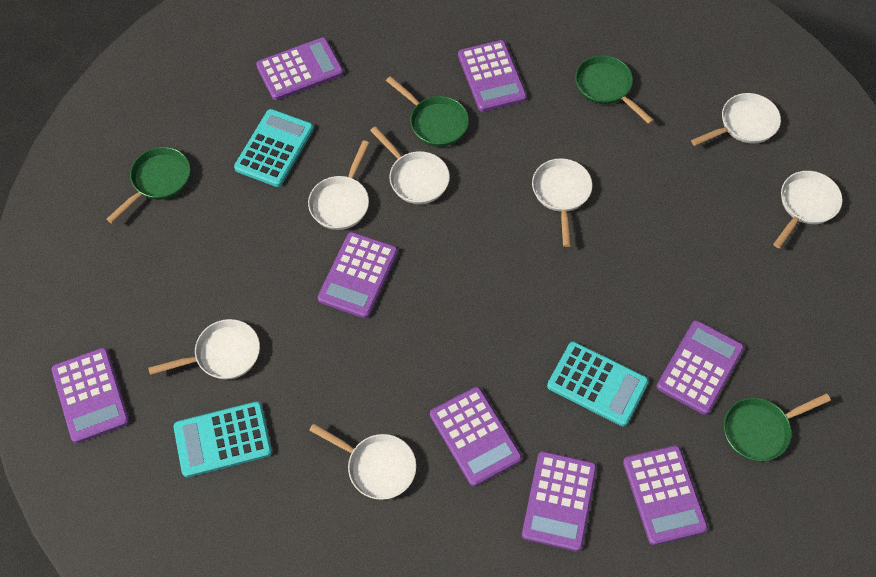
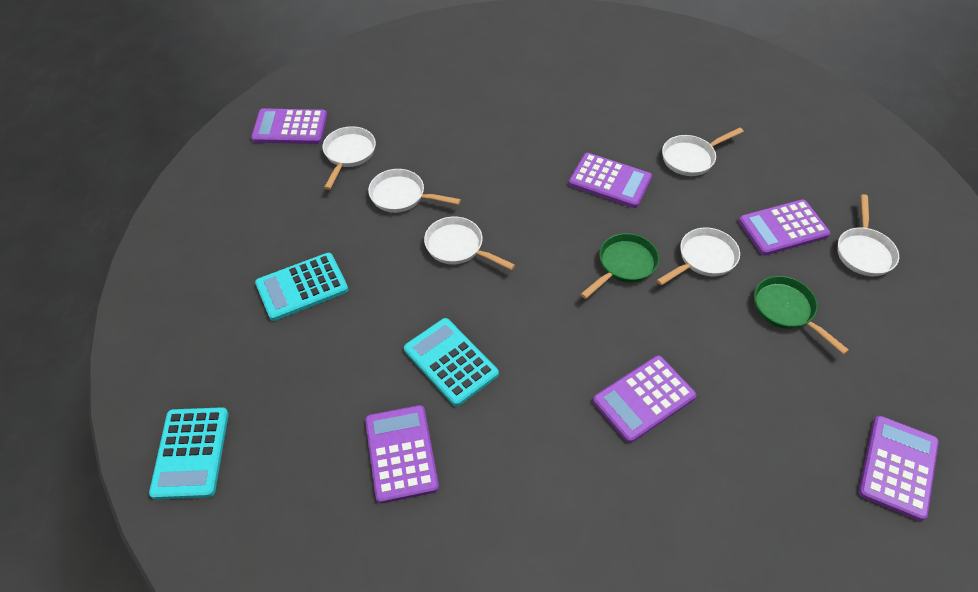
green pan: [106,147,190,223] [386,76,469,147] [575,55,654,124] [724,393,831,461] = 4 -> [581,233,659,299] [754,276,849,355] = 2
purple calculator: [52,348,130,443] [256,37,344,100] [318,232,398,318] [430,387,522,486] [458,40,527,112] [522,451,597,552] [623,445,708,545] [657,320,744,415] = 8 -> [251,108,327,144] [365,405,439,504] [569,153,652,208] [593,355,696,443] [738,199,830,256] [859,416,939,521] = 6
white pan: [148,319,260,380] [308,140,369,230] [309,423,416,500] [370,126,450,204] [532,158,592,247] [691,93,781,146] [773,171,842,248] = 7 -> [322,126,376,190] [368,169,461,213] [424,216,515,270] [657,227,740,285] [662,128,744,176] [837,194,899,276] = 6

